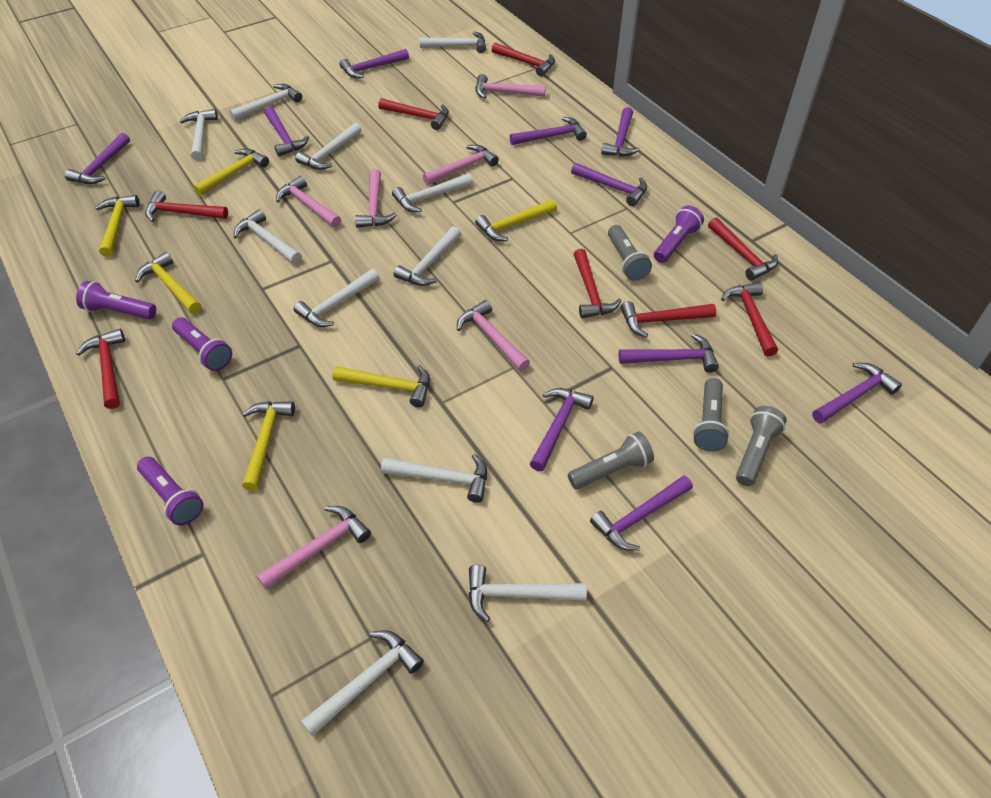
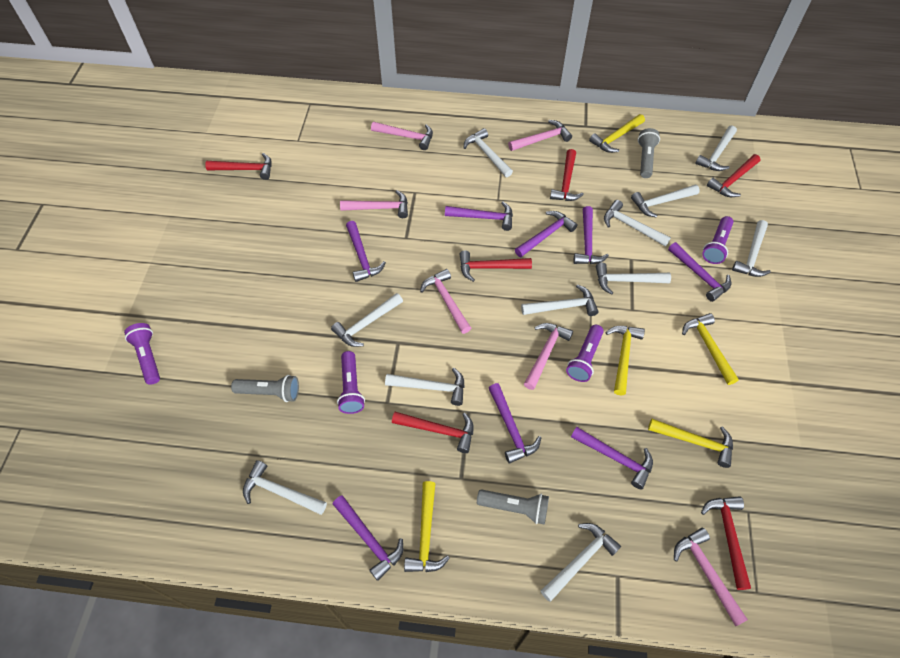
grey flashlight: [568,432,654,489] [608,225,652,281] [693,378,729,451] [736,406,787,486] = 4 -> [231,375,299,402] [477,489,549,525] [638,128,660,178] = 3
purple hammer: [65,133,130,184] [264,107,309,157] [339,49,409,78] [510,117,587,145] [530,388,594,471] [571,163,647,206] [590,475,693,551] [601,107,640,157] [619,333,719,373] [812,363,902,424] = 10 -> [333,495,403,581] [346,221,386,282] [445,201,513,231] [488,383,541,463] [515,211,578,257] [571,427,653,489] [573,206,609,264] [668,242,731,302] = 8
red hammer: [76,329,125,409] [145,191,228,222] [378,98,449,130] [492,43,555,76] [574,249,621,318] [621,301,716,338] [708,218,778,281] [721,282,778,356] = 8 -> [205,153,272,180] [392,412,474,453] [460,251,532,282] [550,149,584,201] [701,496,751,590] [707,154,761,197] = 6
yellow hammer: [96,195,139,257] [135,252,201,314] [193,148,269,196] [242,401,295,491] [332,365,430,408] [475,199,557,241] = 6 -> [404,481,450,572] [589,114,645,153] [606,326,645,395] [648,419,733,468] [682,313,739,385] = 5

